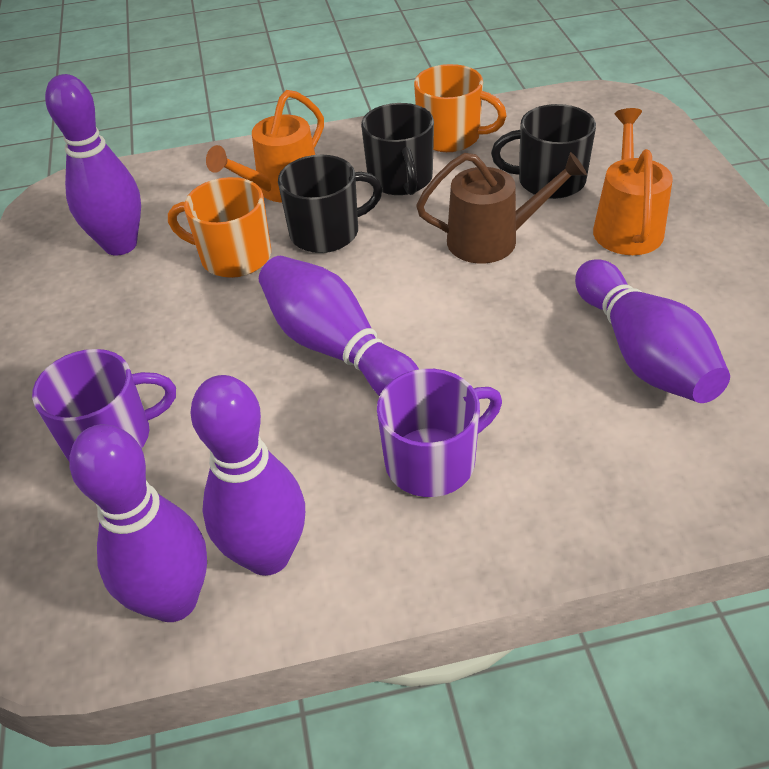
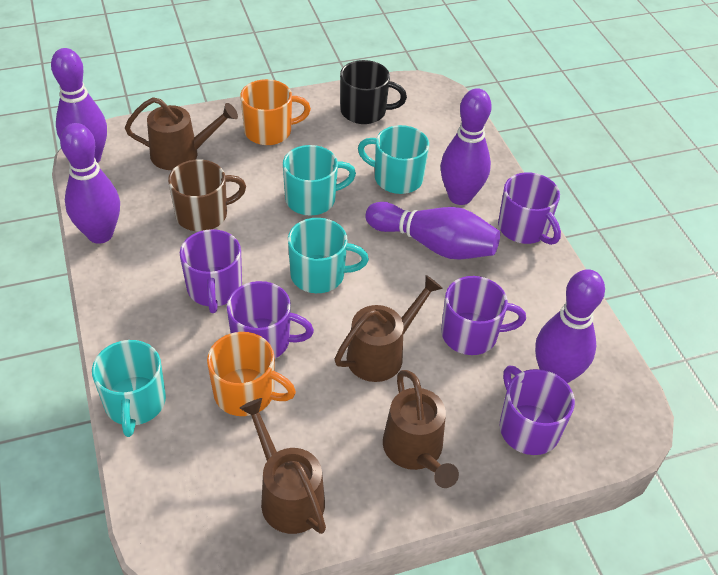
black mug: [278,155,383,253] [361,103,434,195] [491,104,596,199] = 3 -> [340,60,407,124] = 1
brown mug: none = 0 -> [168,160,246,231] = 1
brown watering can: [416,152,587,264] = 1 -> [125,97,238,170] [239,398,326,534] [335,275,443,382] [383,370,459,488] = 4
orange watering can: [206,90,324,202] [593,108,673,255] = 2 -> none = 0
purple mug: [32,349,176,462] [377,369,502,497] = 2 -> [180,229,242,313] [227,281,314,358] [441,276,526,355] [498,172,561,245] [500,366,575,455] = 5
turquoise mug: none = 0 -> [92,340,166,437] [283,145,356,216] [288,218,369,293] [358,125,429,194] = 4

